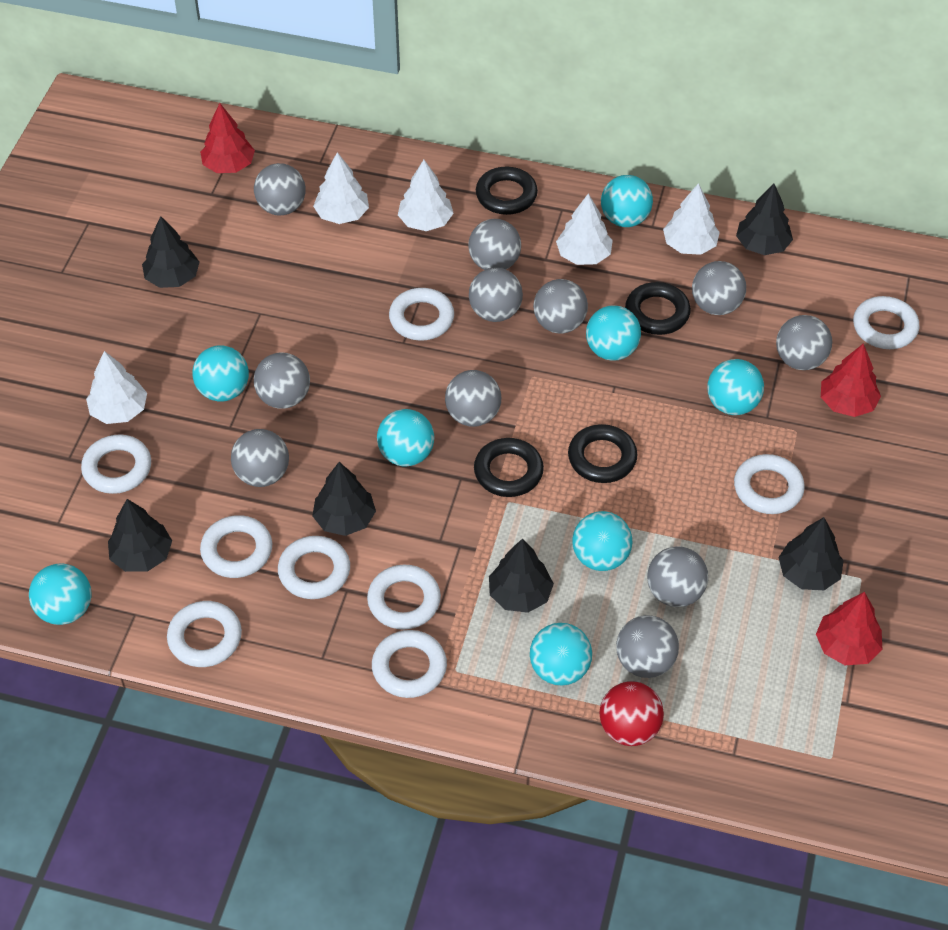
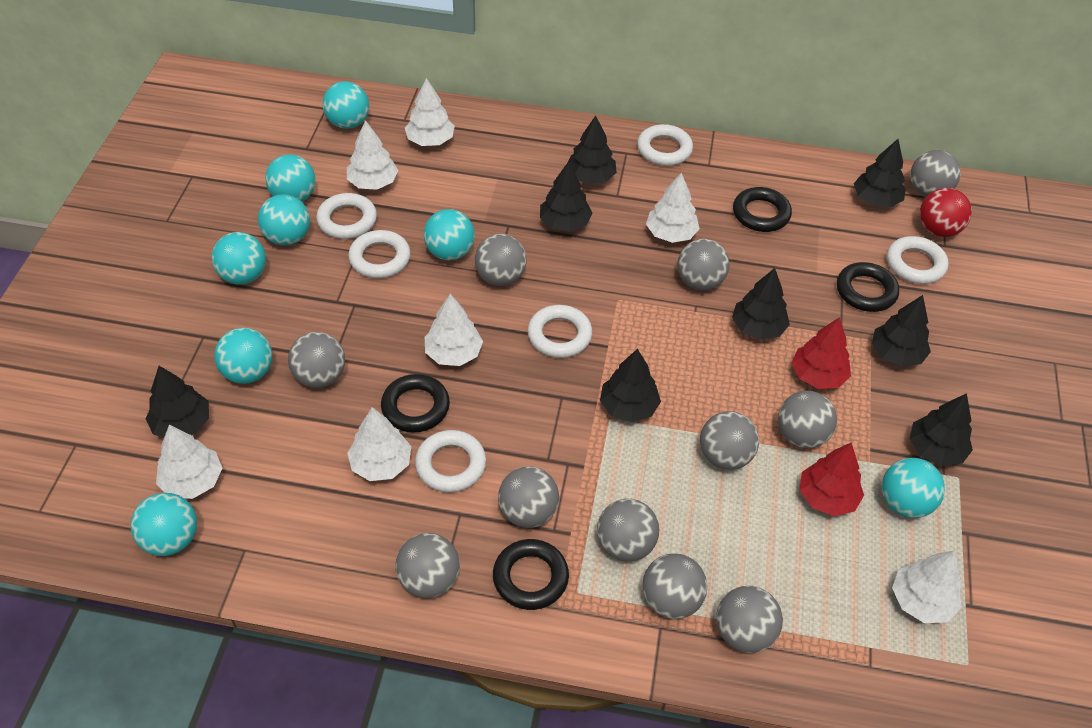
black tree: [108,499,172,572] [142,216,200,288] [312,462,376,536] [489,539,554,613] [736,184,793,255] [778,517,844,590] = 6 -> [146,366,209,438] [540,161,593,232] [567,116,617,184] [600,349,661,422] [732,268,790,340] [854,139,906,207] [872,295,931,367] [909,393,973,466] = 8
red tree: [200,103,255,173] [816,592,883,665] [821,343,881,417] = 3 -> [792,317,851,389] [799,443,864,516] = 2
white ring: [81,434,151,494] [167,601,242,667] [200,515,272,578] [278,536,350,599] [367,565,441,630] [372,630,447,698] [389,288,454,341] [734,454,805,514] [853,296,920,349] = 9 -> [316,193,377,239] [348,230,411,278] [415,430,486,493] [528,305,592,358] [637,124,693,166] [887,236,949,284] = 6
white tree: [86,351,147,424] [313,152,369,224] [398,160,454,231] [556,194,613,265] [663,183,720,255] = 5 -> [156,424,222,499] [347,120,399,190] [347,407,411,481] [405,78,455,146] [425,294,483,366] [646,173,700,243] [892,550,962,623] = 7

